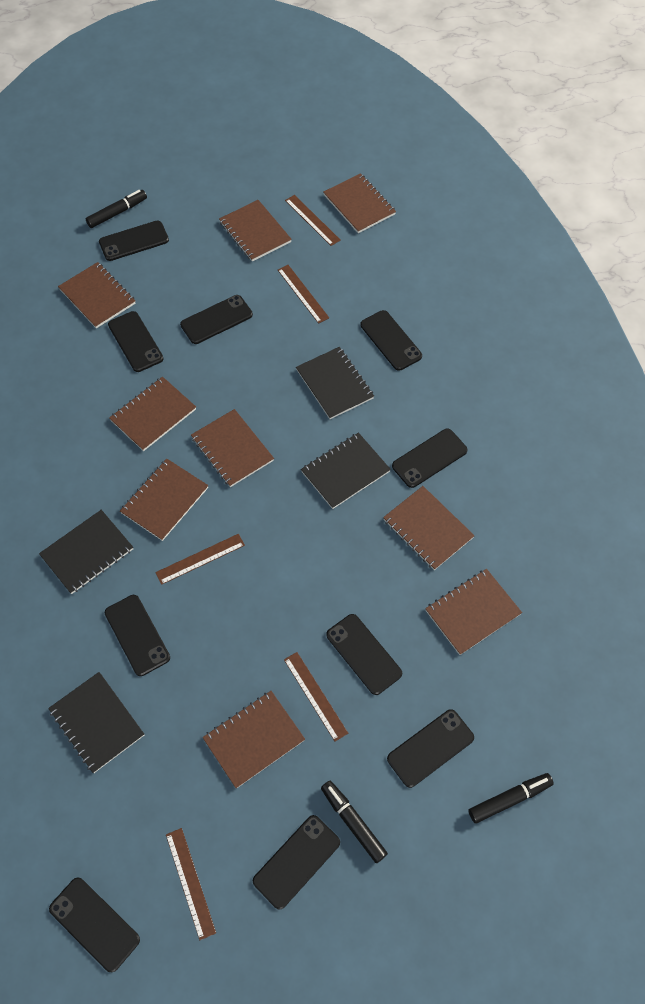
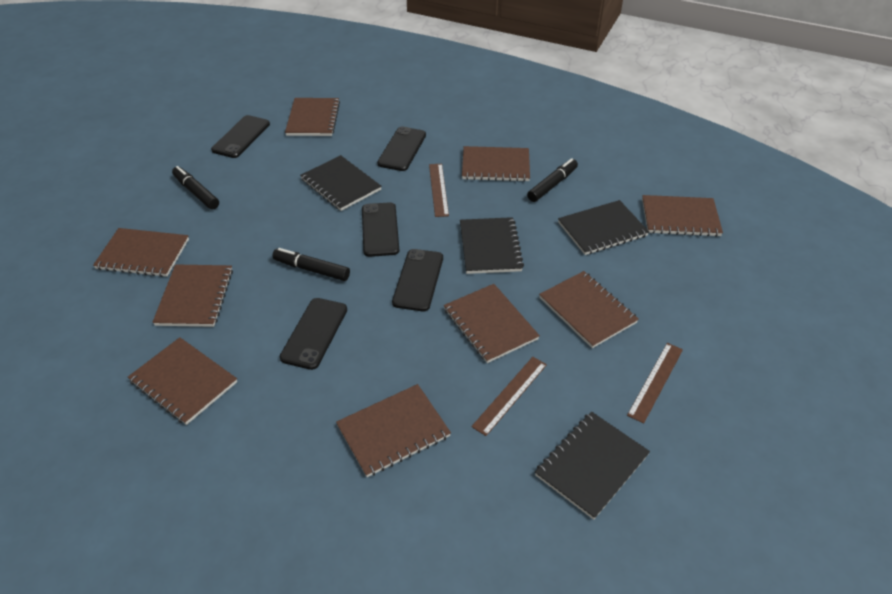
black phone: [49,878,140,972] [99,220,169,261] [105,595,170,676] [108,311,164,372] [180,295,253,344] [253,815,340,910] [326,614,402,695] [361,310,422,371] [387,709,474,788] [392,429,468,488] = 10 -> [211,115,270,158] [280,298,347,370] [362,202,399,257] [377,127,426,171] [392,249,443,311] = 5
brown ruler: [155,534,245,585] [166,828,216,940] [278,265,329,324] [284,652,348,742] [285,195,341,246] = 5 -> [429,164,449,217] [471,357,547,436] [627,343,683,424] = 3

